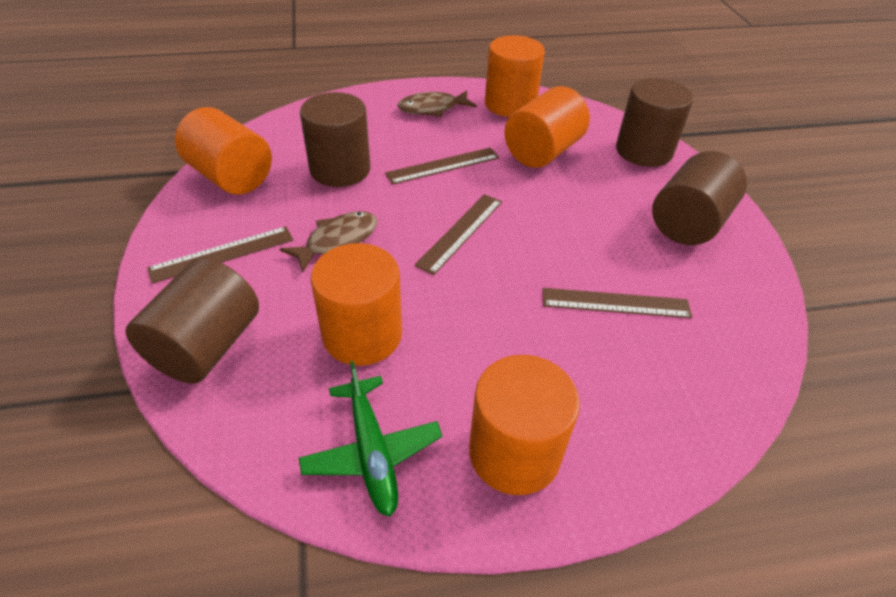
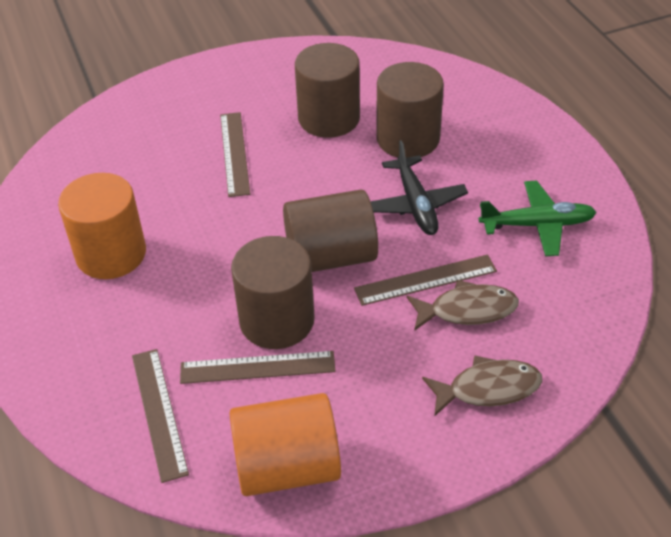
black plane: none = 0 -> [371,140,468,235] = 1
orange cylinder: [175,107,272,195] [311,243,402,366] [469,355,580,495] [485,35,545,117] [504,86,590,168] = 5 -> [58,173,146,279] [229,393,341,496] = 2

